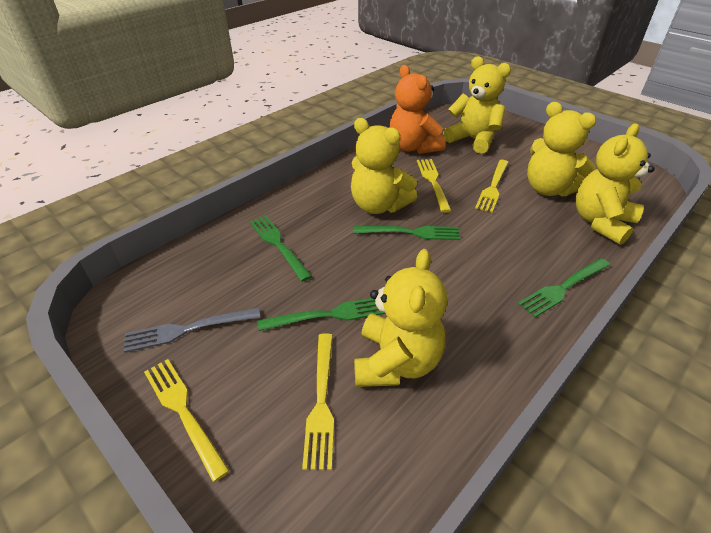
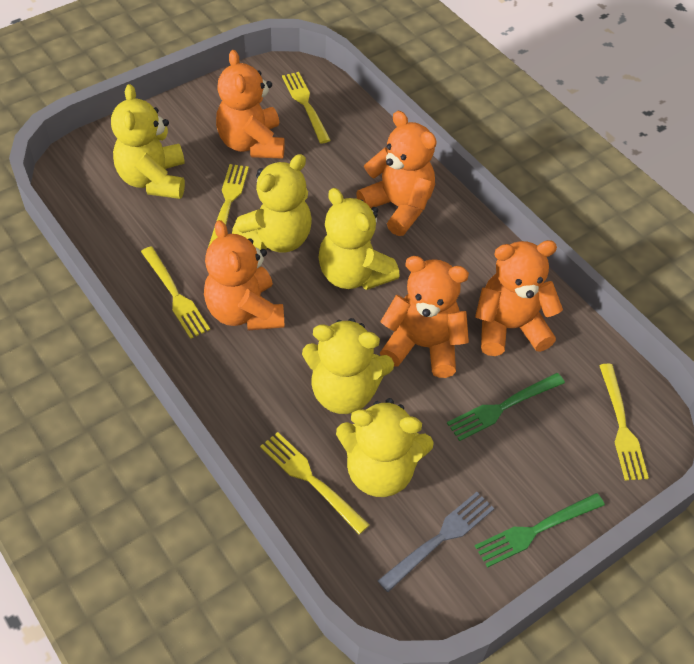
green fork: [249,215,312,282] [258,298,386,331] [353,226,460,240] [518,258,610,317] = 4 -> [447,373,565,441] [475,493,605,567] = 2
orange teddy bear: [389,65,446,154] = 1 -> [204,220,284,330] [216,50,285,159] [356,111,436,236] [380,256,469,378] [475,240,563,356] = 5
yellow fork: [144,359,230,482] [302,333,334,470] [417,159,451,213] [475,160,509,212] = 4 -> [141,246,210,339] [208,164,249,247] [260,432,370,534] [282,72,331,144] [599,364,649,480] = 5

